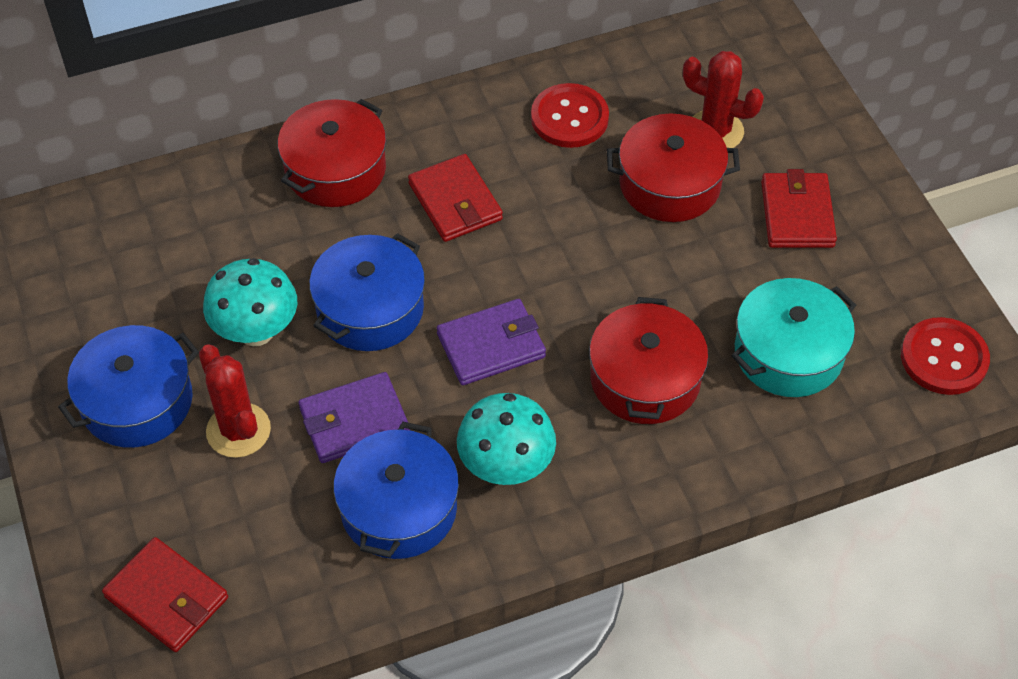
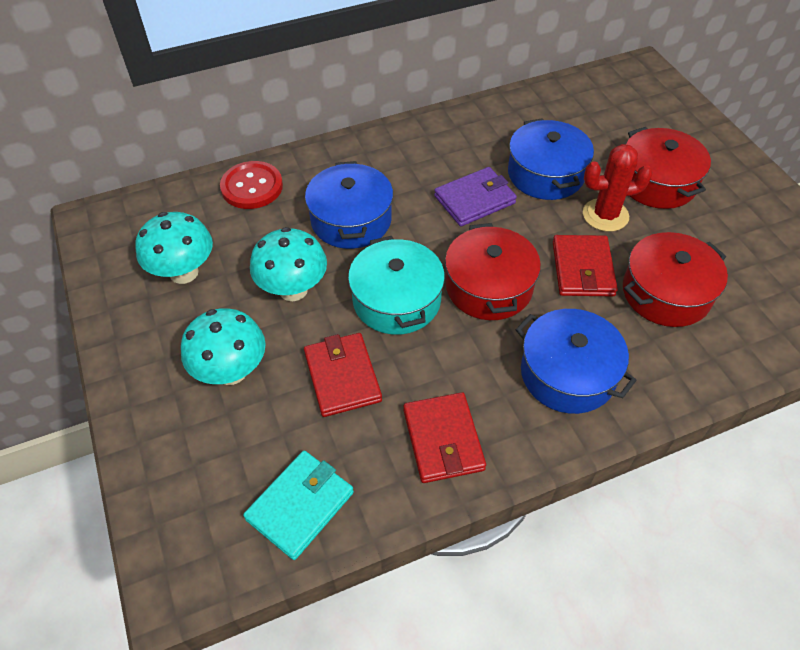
purple wallet: [299,372,410,463] [437,299,546,385] = 2 -> [434,167,517,226] = 1
red button: [531,83,609,148] [901,317,990,395] = 2 -> [220,161,283,209] = 1
red cactus: [199,344,271,458] [683,51,764,148] = 2 -> [583,144,653,232] = 1
turquoise mushroom: [203,258,297,346] [457,393,556,485] = 2 -> [135,212,213,284] [181,308,266,385] [250,227,327,301] = 3
turquoise wallet: none = 0 -> [243,450,354,560] = 1

